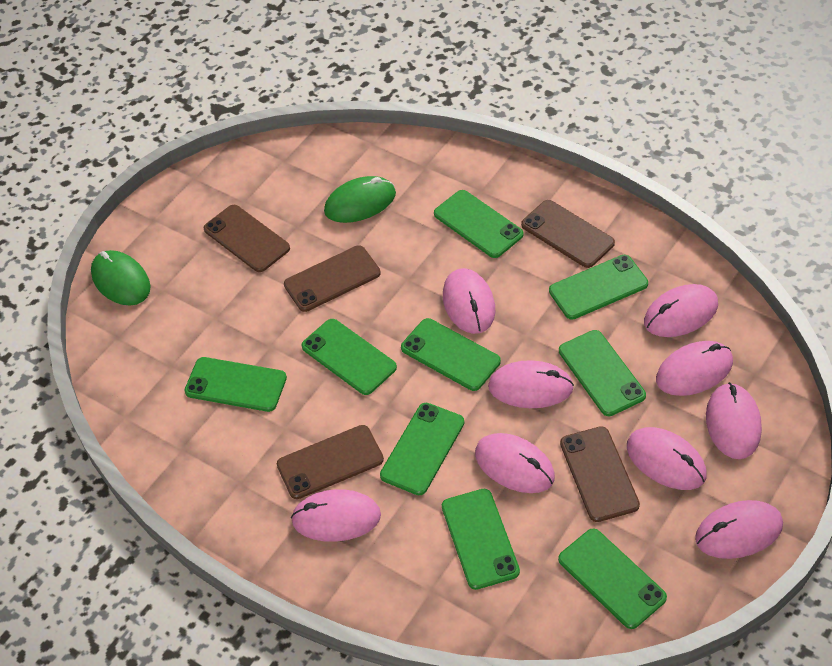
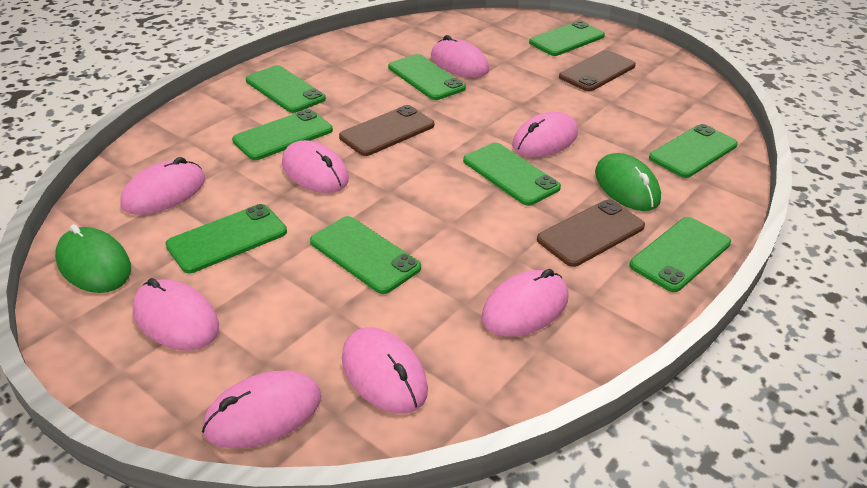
brown phone: [204,205,290,272] [277,425,384,499] [284,245,381,312] [521,200,615,268] [560,426,640,522] = 5 -> [339,105,434,156] [537,199,645,267] [559,50,636,91] = 3
pink mouse: [291,489,381,542] [443,268,495,334] [475,433,555,493] [488,360,574,408] [627,427,707,490] [644,284,718,337] [656,341,733,396] [695,500,783,559] [706,382,762,459] = 9 -> [120,157,205,215] [132,278,219,351] [202,370,321,449] [282,140,349,193] [342,328,428,413] [431,35,489,78] [481,269,569,337] [512,112,578,157] = 8

